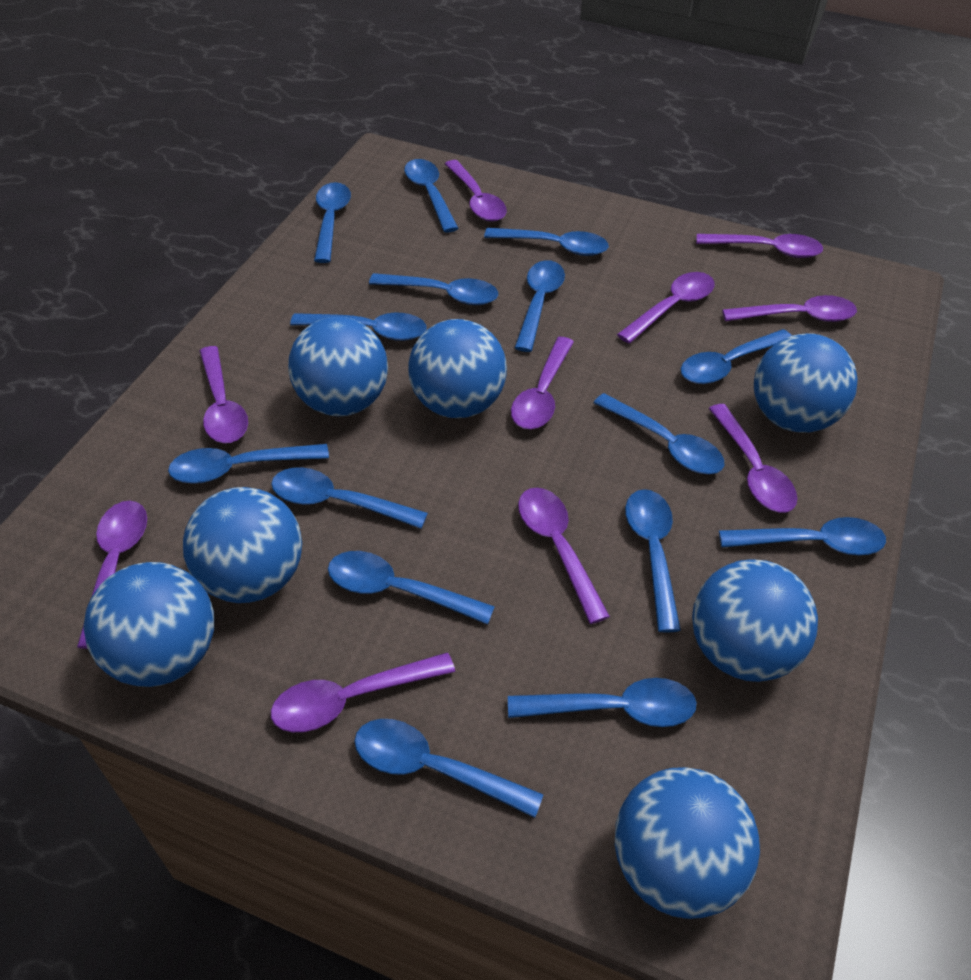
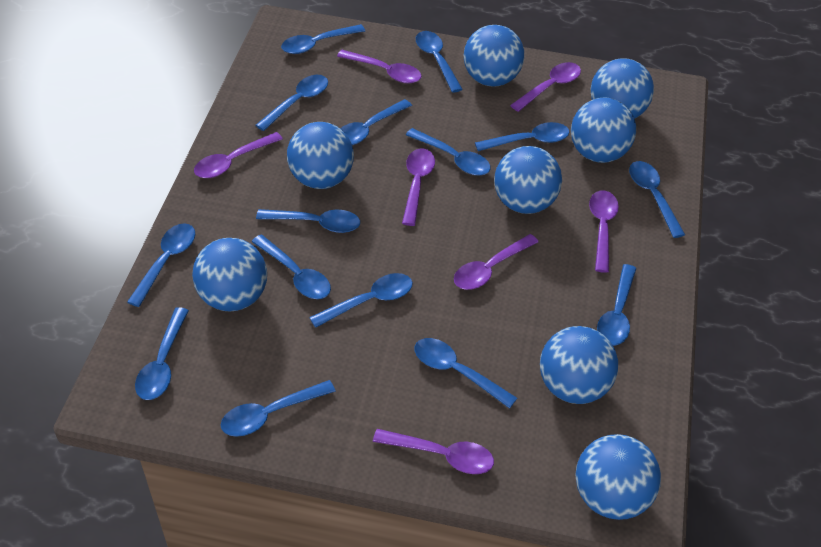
blue ball: [83,562,214,687] [183,487,302,603] [288,317,388,416] [408,319,507,418] [615,767,760,919] [692,559,818,682] [754,333,858,433] = 7 -> [192,238,267,311] [287,122,354,189] [464,25,524,87] [494,146,562,214] [540,326,618,404] [571,98,636,163] [575,434,661,520] [591,58,654,119] = 8
purple spoon: [77,500,147,649] [199,346,248,443] [271,653,455,732] [445,160,507,222] [511,337,574,429] [518,488,610,624] [617,272,715,343] [696,234,823,258] [708,404,797,513] [722,295,857,322] = 10 -> [194,132,283,178] [337,50,422,83] [373,429,494,474] [402,149,435,226] [454,234,538,290] [510,62,581,112] [589,190,619,273] = 7

